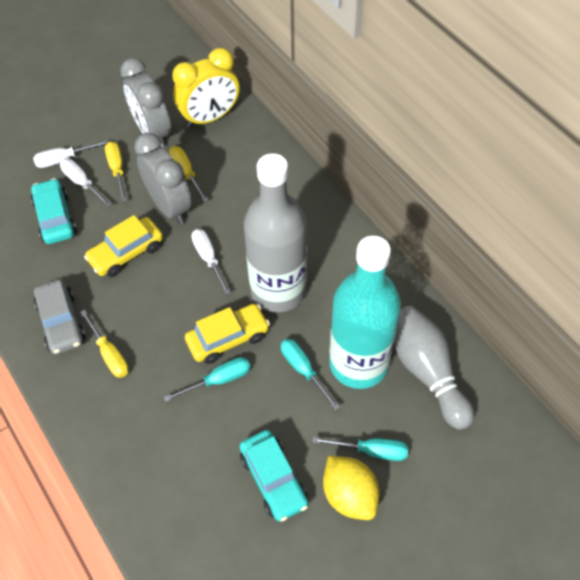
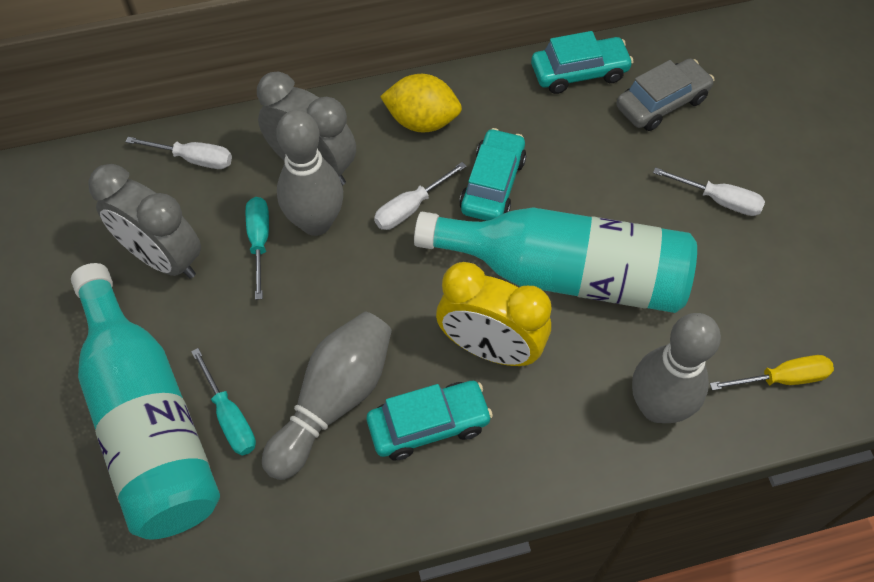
grey bottle: [244,153,307,312] = 1 -> none = 0
grey bowling pin: [394,306,474,430] = 1 -> [262,311,392,480] [276,110,343,236] [632,313,721,423] = 3
turquoise bottle: [329,236,401,389] = 1 -> [71,263,220,540] [414,208,697,313] = 2
turquoise car: [31,178,77,244] [239,430,308,522] = 2 -> [367,381,493,461] [459,128,526,221] [531,31,633,94] = 3
turquoise screwdriver: [164,357,251,402] [281,339,340,411] [312,437,408,461] = 3 -> [191,348,256,455] [246,197,269,300] = 2
yellow car: [84,215,163,277] [185,304,270,364] = 2 -> none = 0
yellow screwdriver: [80,309,129,378] [105,141,127,202] [169,146,208,202] = 3 -> [710,355,834,391] = 1

